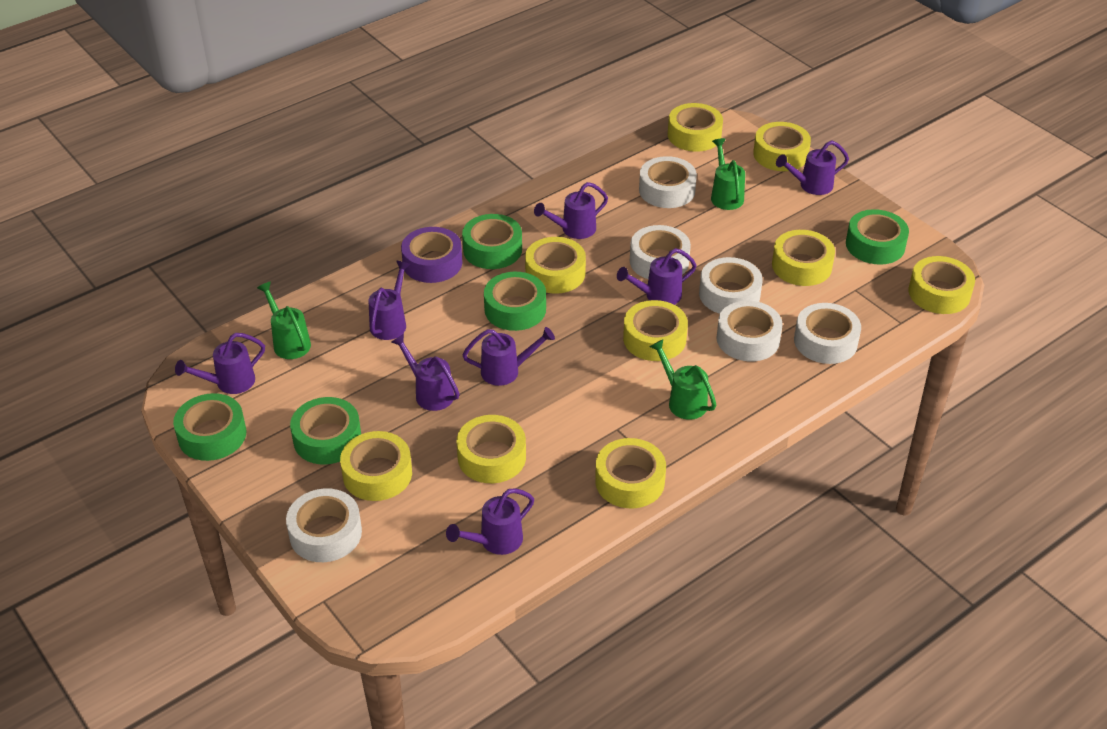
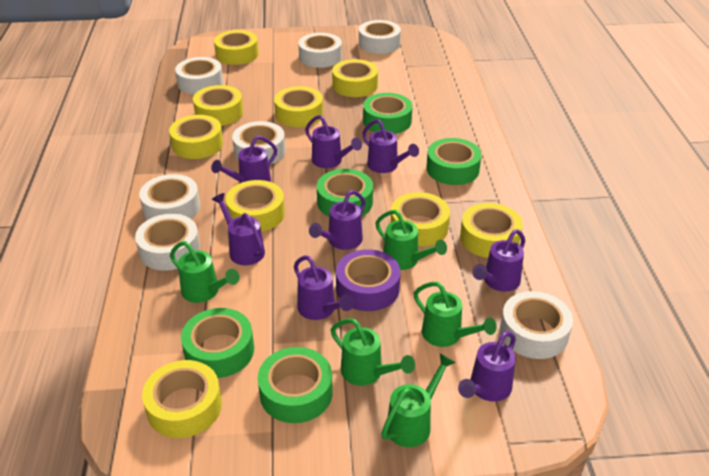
green watering can: [257,282,311,359] [650,339,716,420] [711,138,745,210] = 3 -> [170,241,239,303] [331,318,415,386] [375,210,447,270] [381,353,456,447] [414,282,497,347] = 5
white tape: [286,488,362,562] [630,225,691,279] [639,156,697,208] [699,257,763,314] [717,301,783,362] [794,303,861,364] = 6 -> [135,214,200,271] [139,174,200,220] [175,57,223,95] [232,121,286,165] [298,33,342,68] [359,20,401,54] [500,291,573,359] = 7

